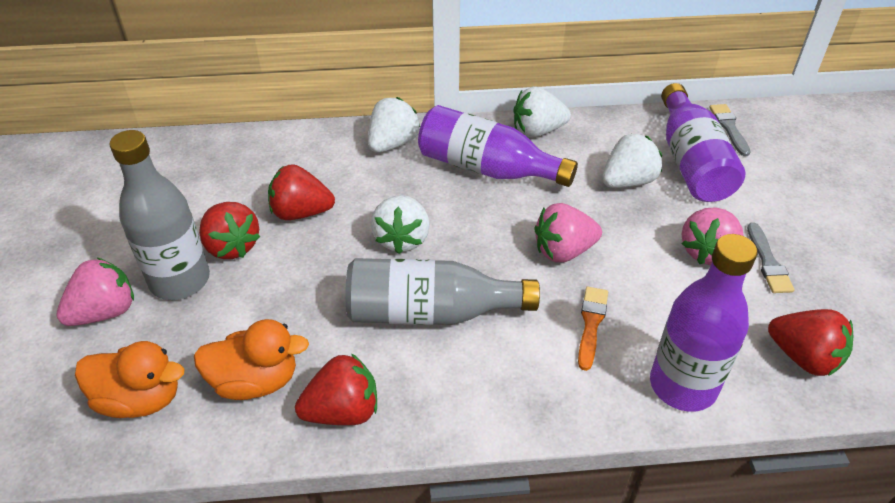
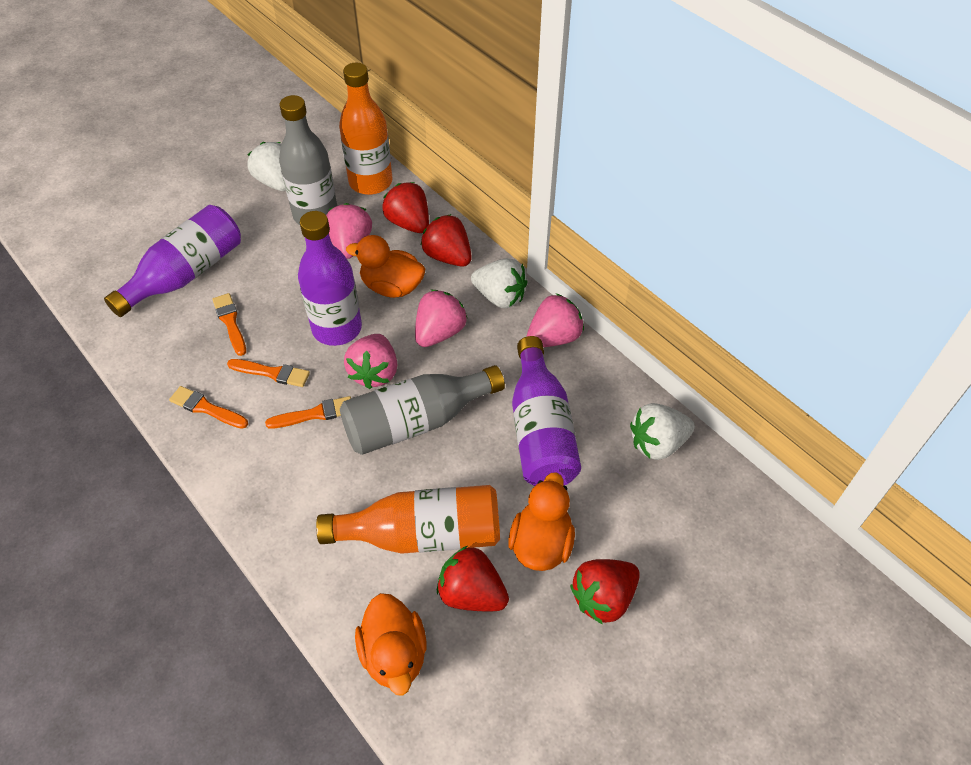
grey brush: [709,104,750,156] [747,222,795,293] = 2 -> none = 0
orange bottle: none = 0 -> [316,485,500,554] [339,63,392,195] = 2
orange brush: [578,287,608,371] = 1 -> [169,386,248,429] [212,293,246,356] [227,359,310,387] [265,396,351,429] = 4
orange duck: [75,341,184,418] [194,319,309,400] = 2 -> [346,235,425,298] [355,593,427,696] [508,472,575,571] = 3
pink strawberry: [56,257,134,326] [534,203,602,262] [681,208,744,265] = 3 -> [326,203,372,259] [344,334,397,389] [415,290,467,347] [526,294,584,347] = 4
white strawberry: [368,97,420,153] [371,195,430,254] [514,86,571,138] [602,133,662,188] = 4 -> [247,142,286,191] [471,258,528,308] [630,403,695,460] = 3

